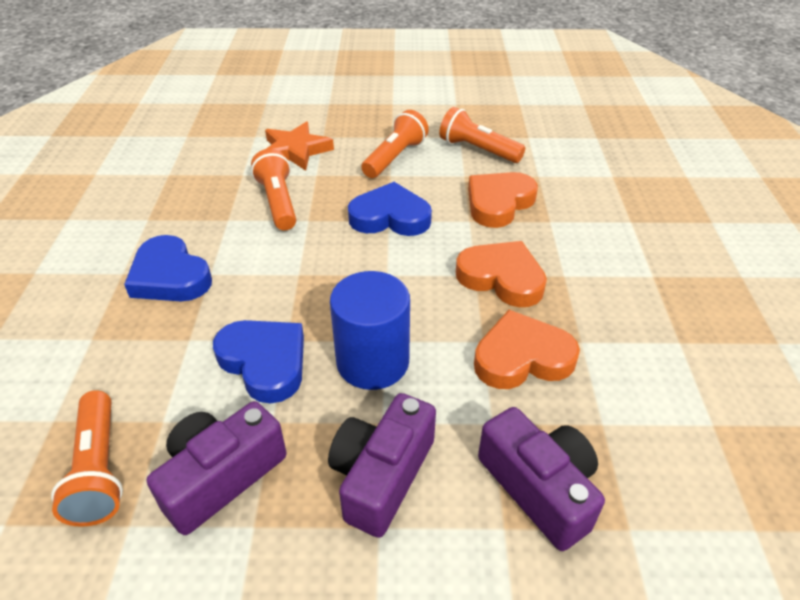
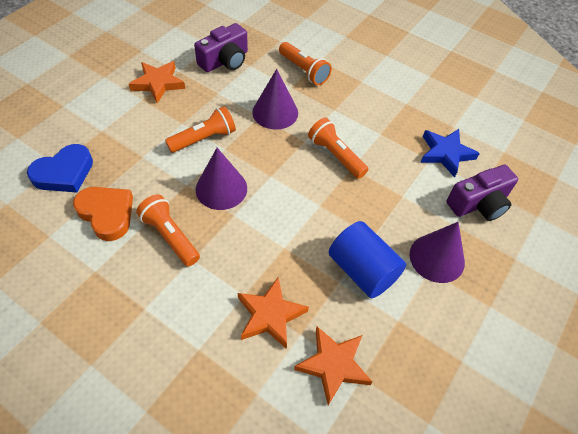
blue heart: [124,235,212,301] [213,320,304,404] [348,182,432,236] = 3 -> [27,144,93,193] = 1
blue star: none = 0 -> [420,129,480,178] = 1
orange heart: [456,241,547,307] [468,172,538,228] [474,310,580,389] = 3 -> [73,187,133,241] = 1
orange star: [265,121,334,171] = 1 -> [129,61,185,103] [238,278,309,349] [294,327,372,405] = 3
purple camera: [147,401,287,535] [328,393,436,538] [478,407,605,551] = 3 -> [194,23,248,72] [447,164,518,221] = 2
purple cone: none = 0 -> [196,148,247,210] [252,69,298,130] [410,222,465,283] = 3

